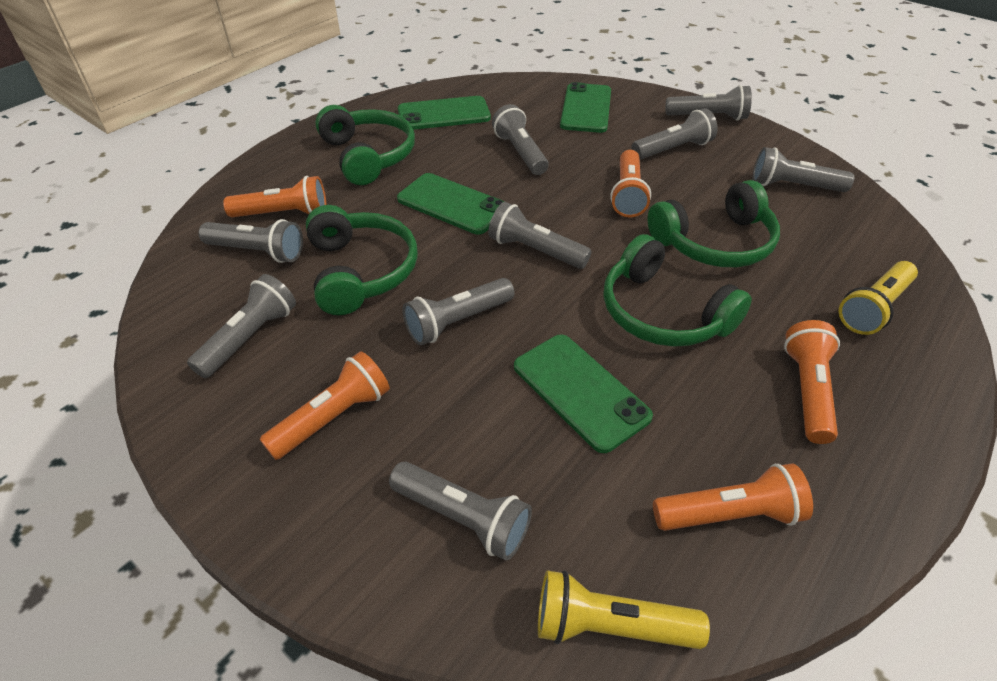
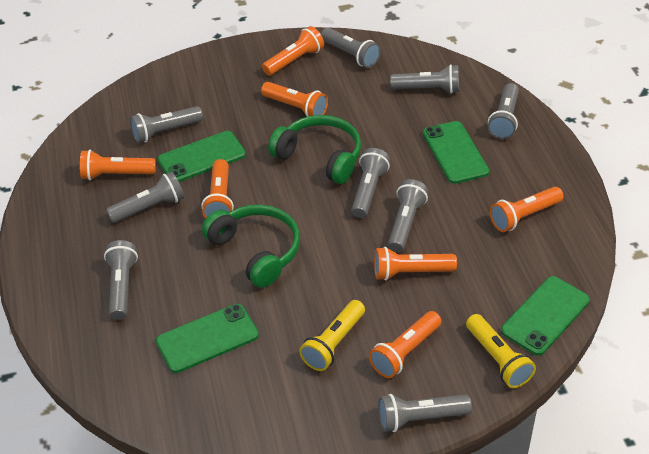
green headphones: [306,205,418,315] [315,105,415,185] [603,234,752,347] [648,180,780,267] = 4 -> [202,204,300,288] [268,115,361,184] = 2
orange flashlight: [223,176,326,217] [260,351,390,460] [610,150,651,217] [653,464,813,531] [784,320,840,444] = 5 -> [80,150,156,180] [201,159,234,218] [261,82,328,117] [262,26,324,76] [369,311,442,378] [374,247,457,281] [490,187,564,232] = 7

